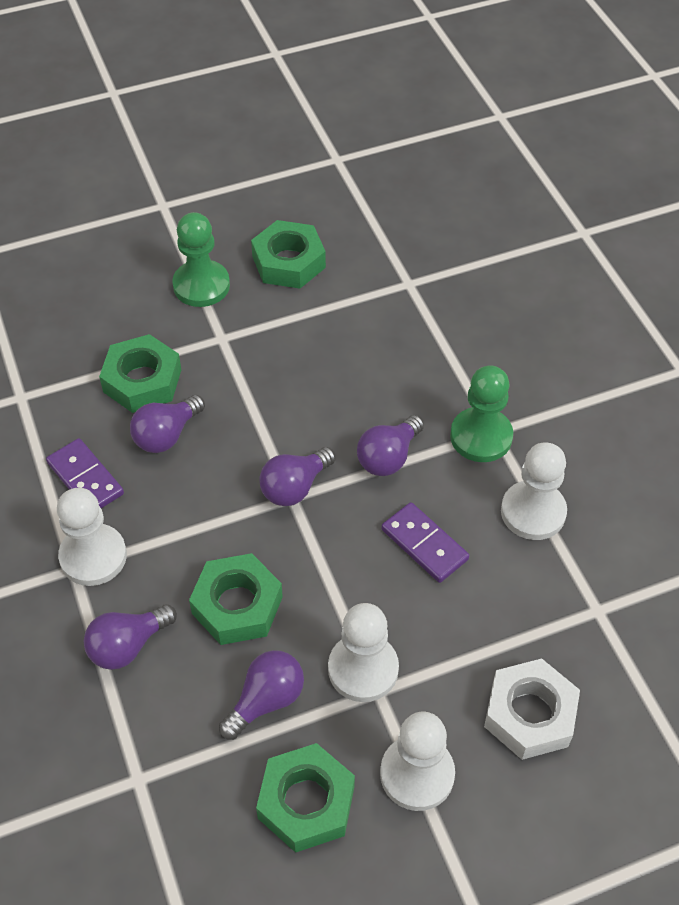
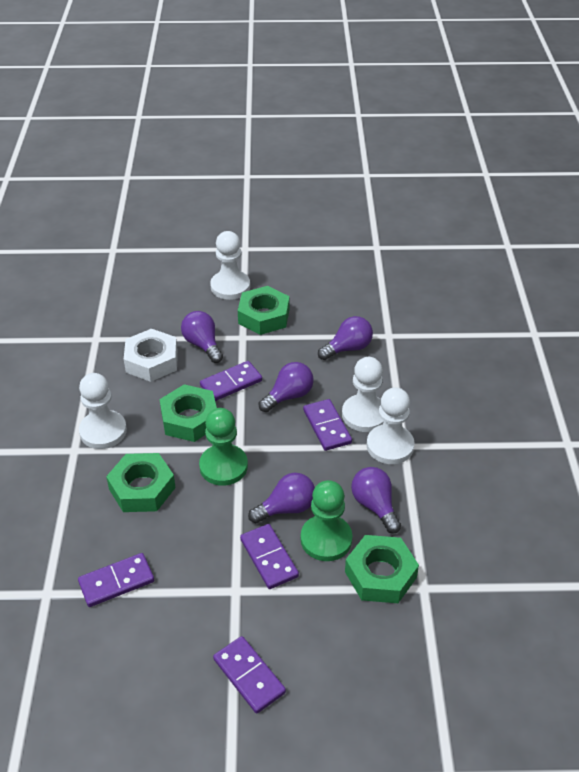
purple domino: [46,438,124,508] [382,502,469,583] = 2 -> [78,553,154,607] [200,361,262,401] [213,636,286,714] [240,524,299,589] [303,399,352,451] = 5

